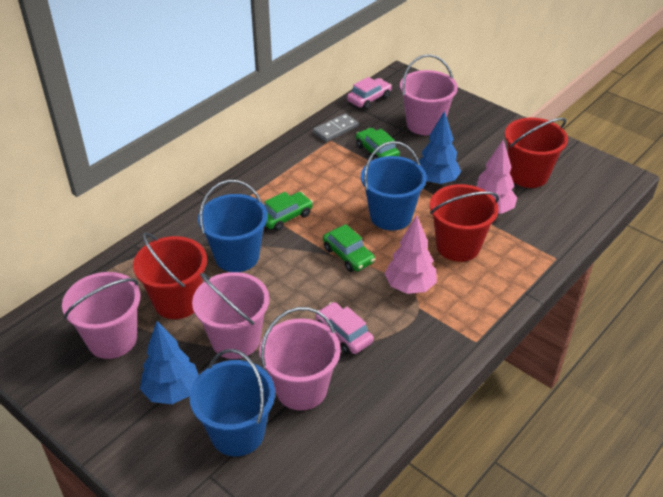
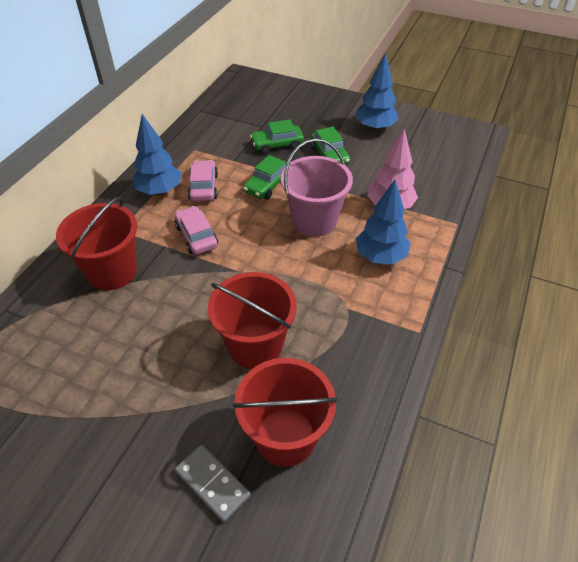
blue bucket: [189,349,275,456] [198,180,268,272] [361,141,427,231] = 3 -> none = 0
blue tree: [140,321,199,404] [419,111,461,185] = 2 -> [132,114,181,195] [355,52,398,131] [356,180,411,265] = 3
pink bucket: [62,272,140,359] [192,272,269,359] [259,307,341,410] [400,54,458,135] = 4 -> [281,139,353,237] = 1
pink tree: [384,215,437,294] [476,140,517,214] = 2 -> [367,129,418,209] = 1

